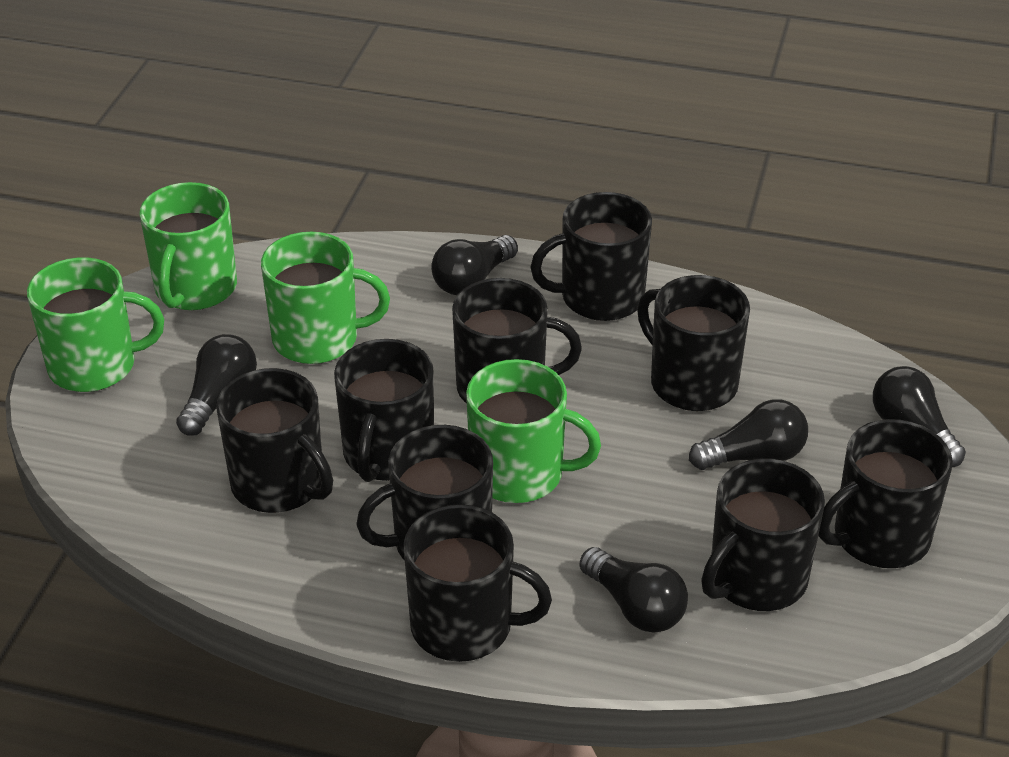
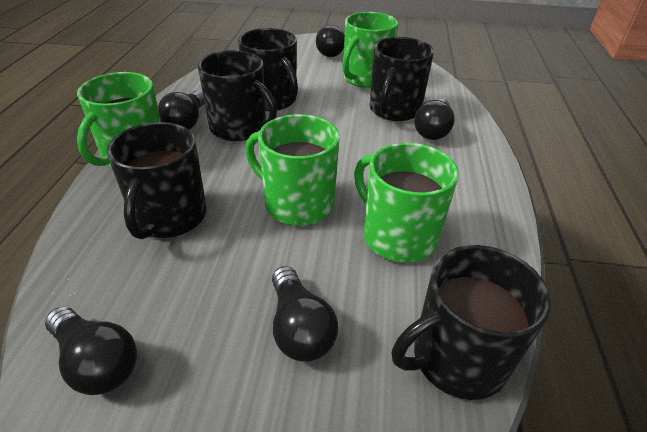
black mug: [216,368,333,513] [334,339,434,482] [356,425,493,560] [403,504,552,662] [452,278,582,403] [530,192,652,321] [637,275,750,411] [701,458,825,611] [818,419,953,568] = 9 -> [107,122,206,239] [198,50,277,141] [238,28,298,111] [370,37,434,121] [392,245,551,400] = 5

